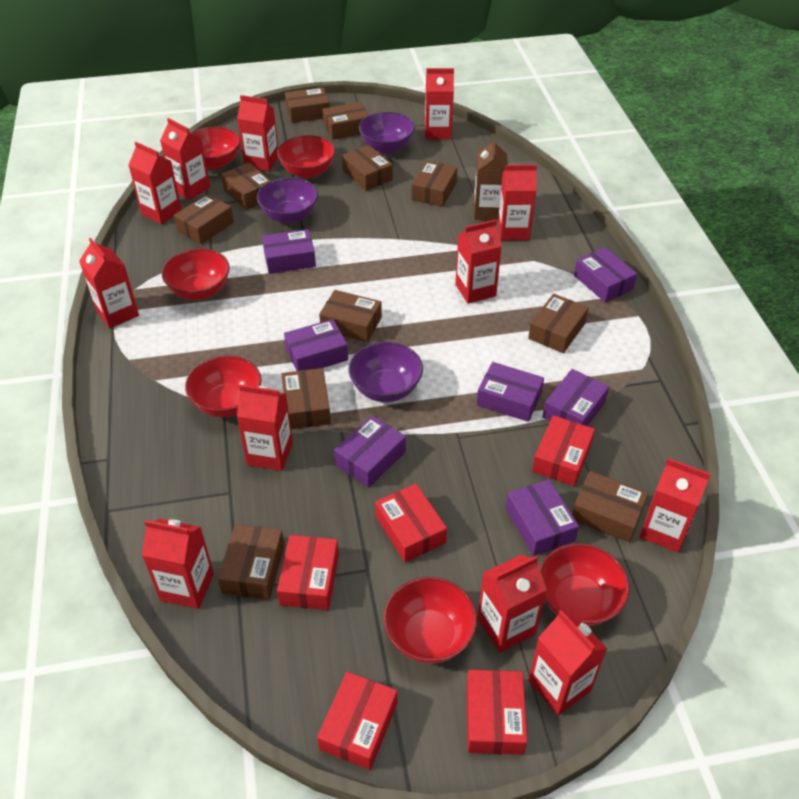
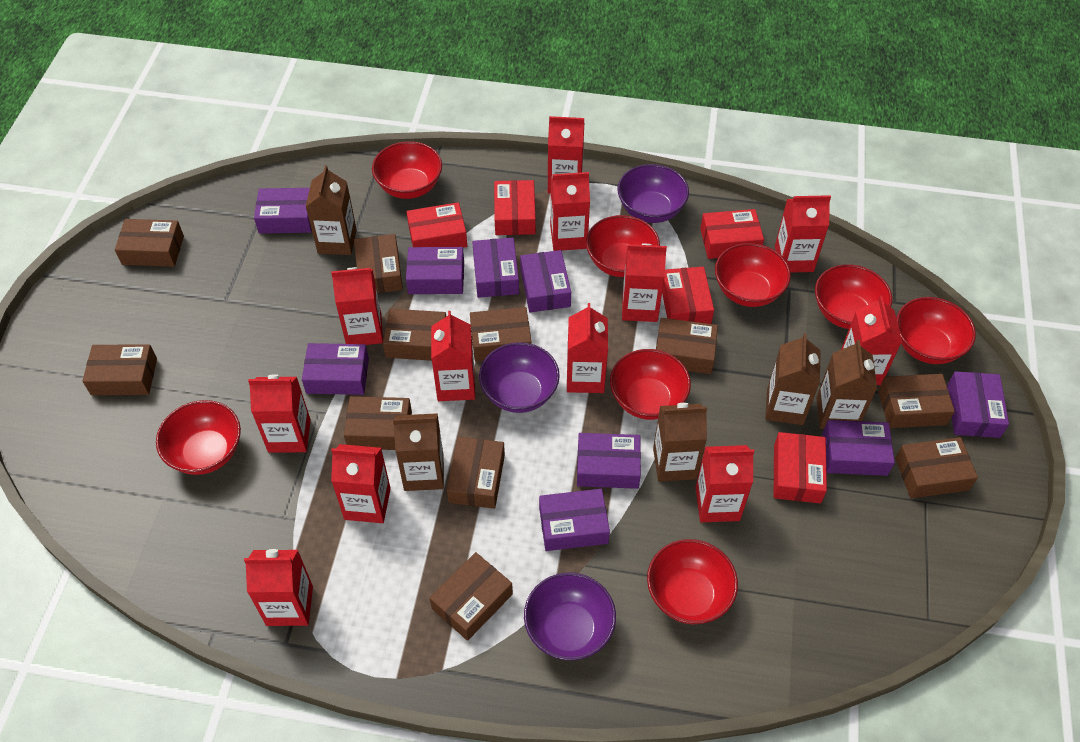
brown carton: [474,137,508,220] = 1 -> [305,165,357,255] [393,413,444,491] [653,403,707,482] [765,333,821,425] [816,340,877,429] = 5
purple box: [262,229,316,274] [284,319,348,371] [334,415,406,487] [477,362,544,422] [506,479,579,556] [543,369,609,426] [574,247,637,302] = 7 -> [254,188,312,234] [302,343,369,395] [406,247,464,294] [472,238,519,298] [520,250,571,312] [539,489,610,551] [577,433,641,489] [822,420,895,476] [947,371,1009,438] = 9
red bowl: [162,249,230,300] [185,356,261,417] [192,127,241,169] [277,135,335,179] [384,577,477,664] [540,543,630,626] = 6 -> [156,400,241,475] [372,141,442,199] [586,215,660,277] [610,349,691,420] [647,539,738,624] [715,243,791,307] [815,264,892,329] [897,297,976,364] = 8

